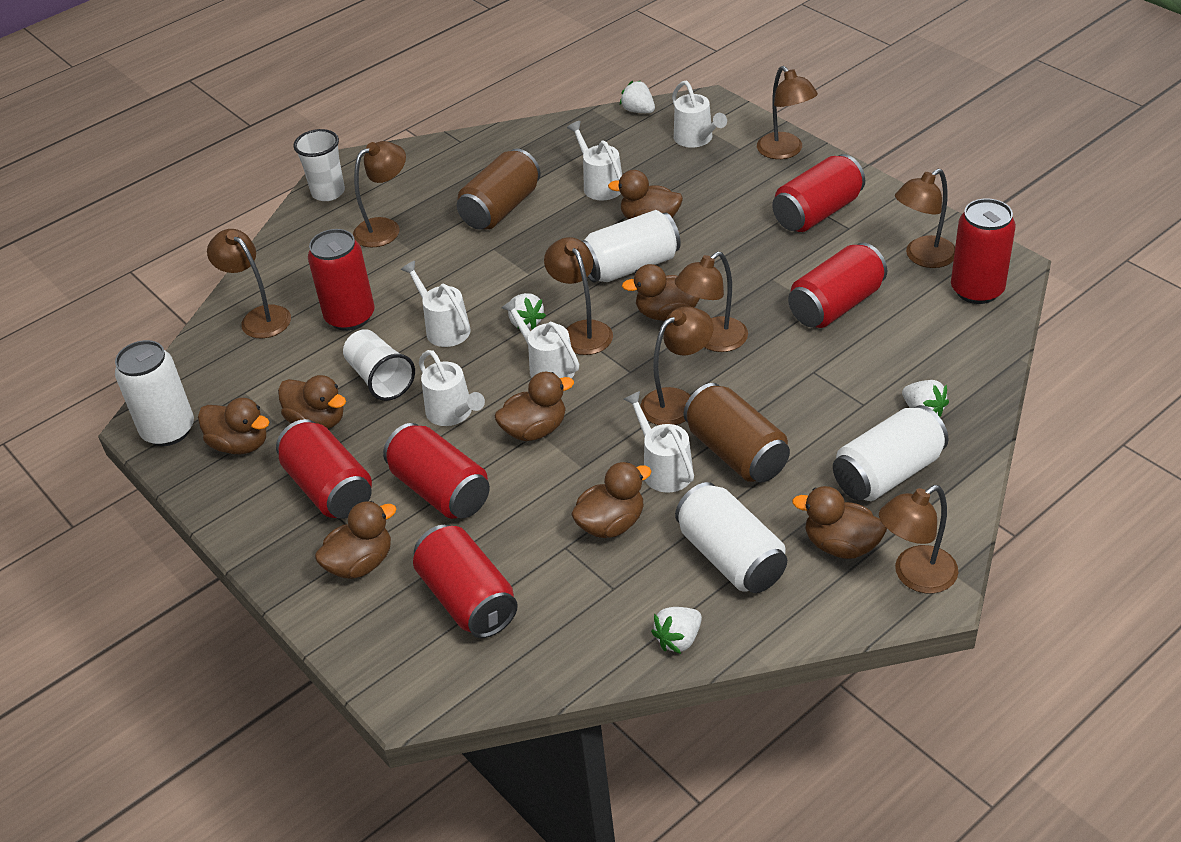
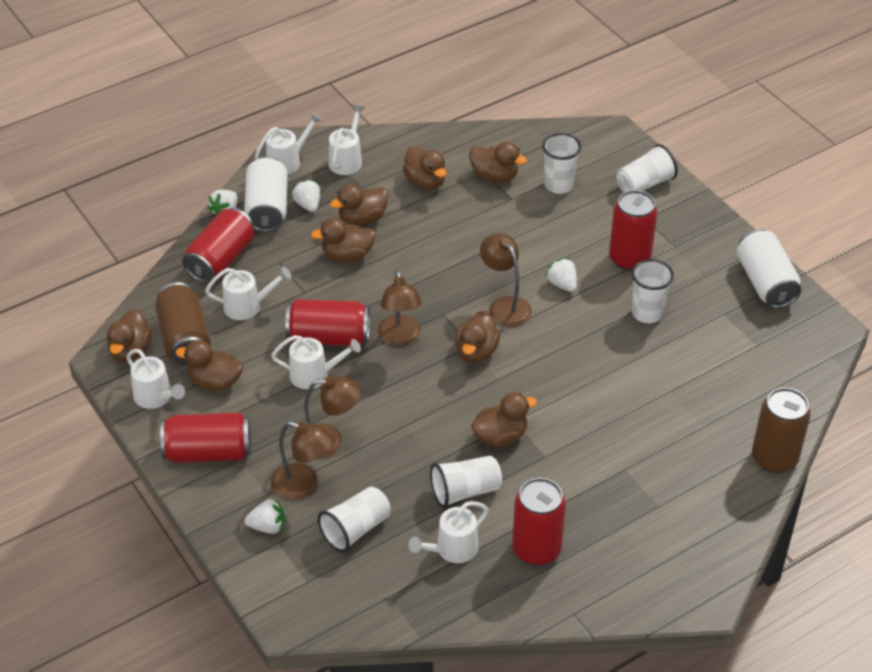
brown lamp: [207,229,291,338] [353,141,406,248] [544,237,613,355] [640,306,713,425] [675,252,748,352] [757,66,818,159] [879,485,958,594] [895,169,955,268] = 8 -> [271,421,333,500] [304,376,361,459] [378,270,422,346] [480,233,532,327] = 4
red can: [276,419,372,519] [308,229,375,331] [383,423,490,519] [413,525,518,638] [772,154,865,232] [788,243,887,328] [951,198,1016,304] = 7 -> [160,412,251,463] [182,208,254,283] [285,299,370,346] [512,478,566,565] [609,190,657,271] = 5
white can: [115,340,194,446] [582,210,681,283] [675,482,787,593] [833,405,949,501] = 4 -> [244,157,287,232] [737,229,801,308] = 2
white cup: [293,129,345,201] [343,329,415,401] = 2 -> [318,487,390,552] [430,456,502,508] [542,133,581,194] [616,144,678,193] [631,259,674,323] = 5

